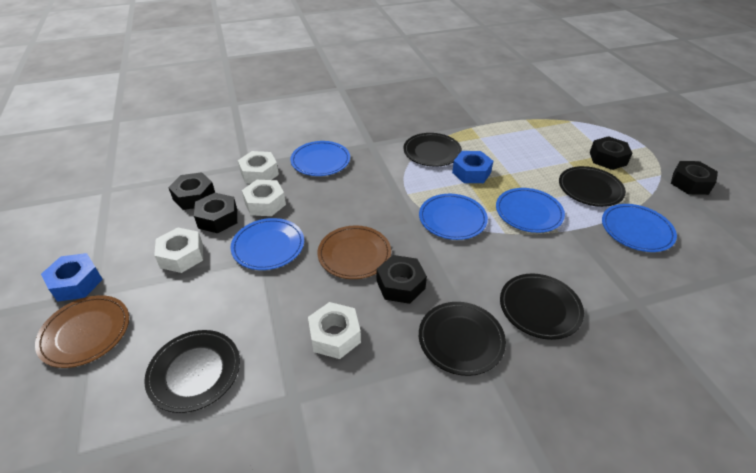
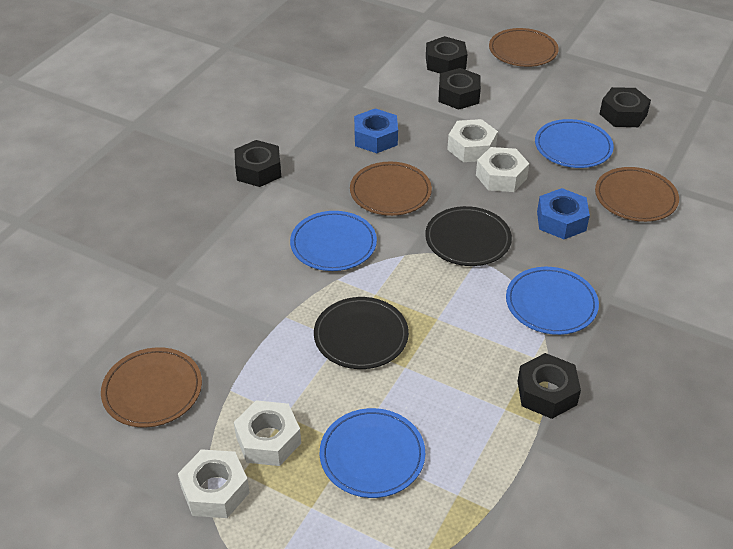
black plate: [144,330,240,413] [403,133,462,167] [419,302,506,376] [500,273,584,340] [559,166,626,207] = 5 -> [314,297,409,369] [425,206,512,266] = 2
blue plate: [231,218,304,270] [290,141,350,176] [419,194,488,240] [496,188,565,233] [602,204,677,252] = 5 -> [290,211,377,271] [320,408,425,498] [506,267,599,335] [535,119,614,168] = 4
brown plate: [35,295,129,368] [318,225,391,279] = 2 -> [101,347,202,427] [350,162,432,216] [489,28,559,67] [595,167,679,222] = 4

